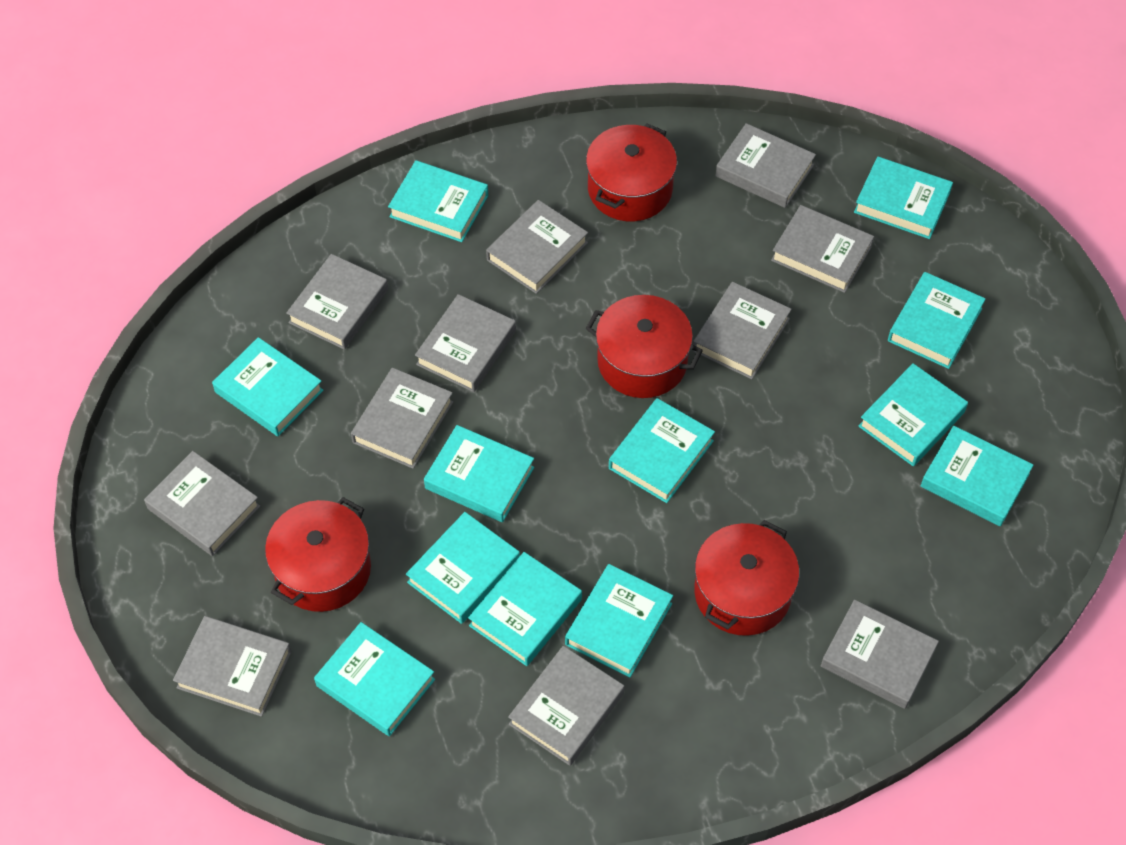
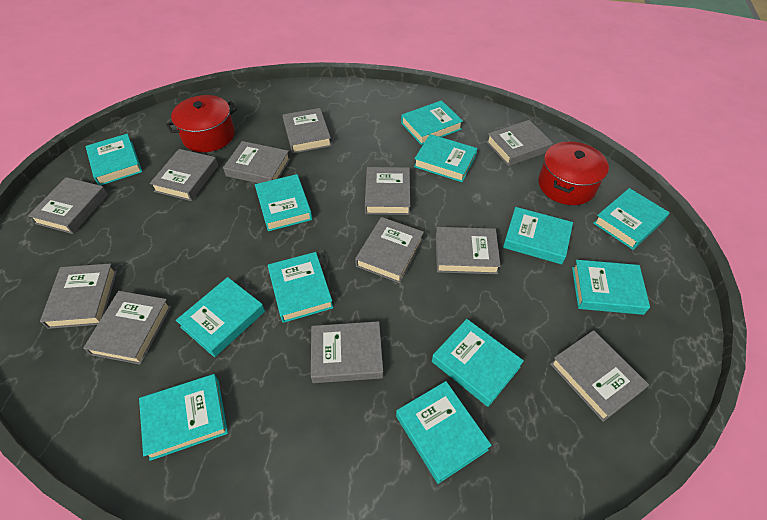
grey book: [144,451,260,556] [173,616,292,717] [286,254,388,350] [351,368,453,469] [415,294,516,392] [486,200,588,294] [508,646,624,766] [693,282,792,379] [715,123,816,208] [771,205,874,293] [821,600,939,709] = 11 -> [28,177,108,234] [40,263,117,329] [83,291,171,365] [150,149,218,201] [223,141,290,183] [282,108,332,154] [311,321,383,383] [355,217,424,283] [365,167,410,215] [436,227,501,274] [486,120,553,166] [550,330,649,422] = 12
red pot: [265,497,371,612] [586,123,677,221] [586,295,703,398] [694,520,799,636] = 4 -> [166,95,237,152] [538,141,609,205] = 2

